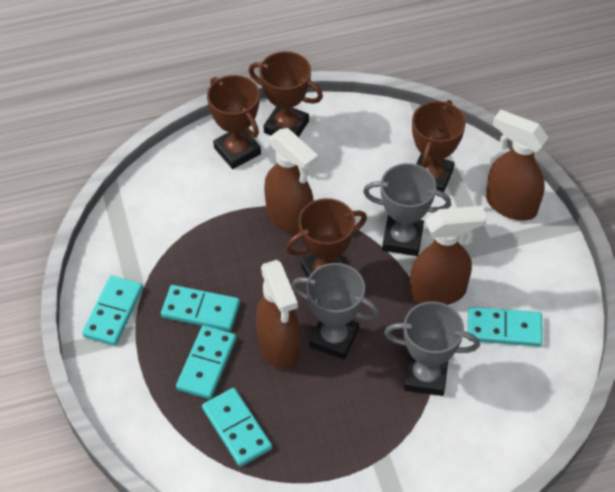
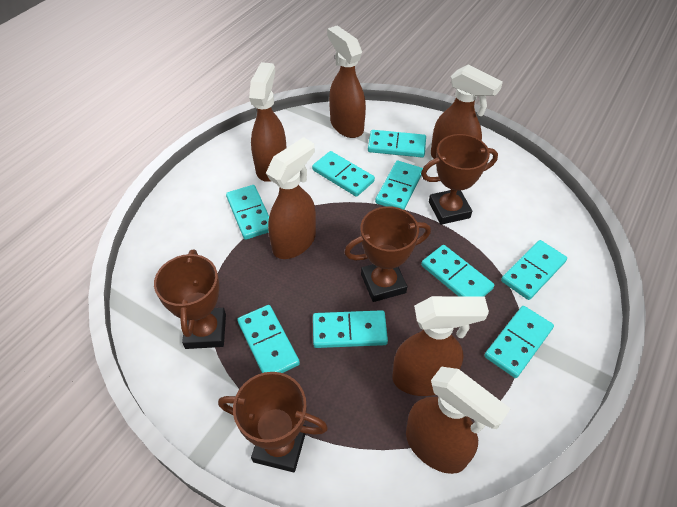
brown spray bottle: [255,260,300,370] [264,128,318,234] [409,206,487,305] [486,110,549,221] = 4 -> [249,62,286,182] [266,137,316,259] [327,26,366,138] [392,296,489,396] [406,366,511,474] [431,65,503,159] = 6
grey trophy: [292,263,380,360] [363,163,451,256] [384,301,480,396] = 3 -> none = 0
turquoise domino: [82,276,143,346] [161,285,240,331] [176,325,236,399] [202,388,272,467] [468,307,543,347] = 5 -> [226,185,269,240] [237,305,300,373] [312,151,375,197] [313,310,388,348] [368,130,426,157] [375,161,423,210] [421,245,494,297] [484,306,554,378] [501,240,567,300] = 9

